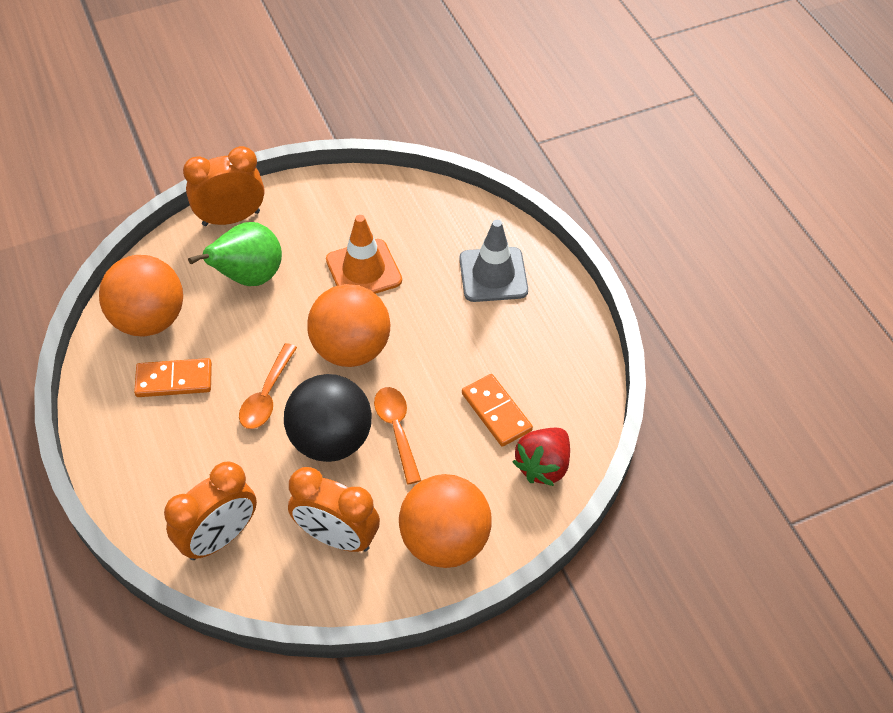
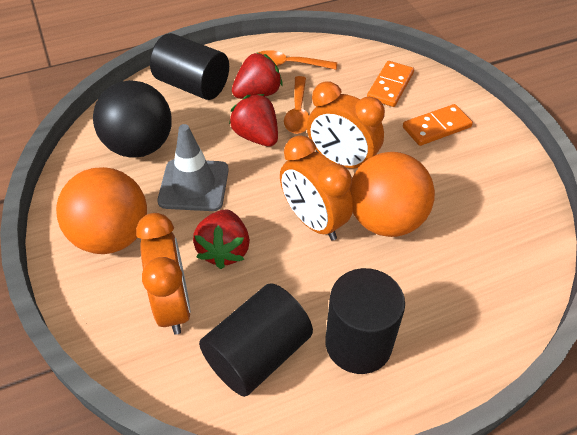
black cylinder: none = 0 -> [150,33,229,100] [199,283,313,397] [325,268,405,374] = 3
green pear: [188,222,282,286] = 1 -> none = 0
orange ball: [99,255,183,337] [307,284,390,367] [399,474,492,568] = 3 -> [56,167,147,254] [350,152,435,237] = 2
orange traffic cone: [326,215,402,294] = 1 -> none = 0
red strawberry: [513,428,570,486] = 1 -> [193,209,250,269] [229,94,278,147] [232,52,283,99] = 3

